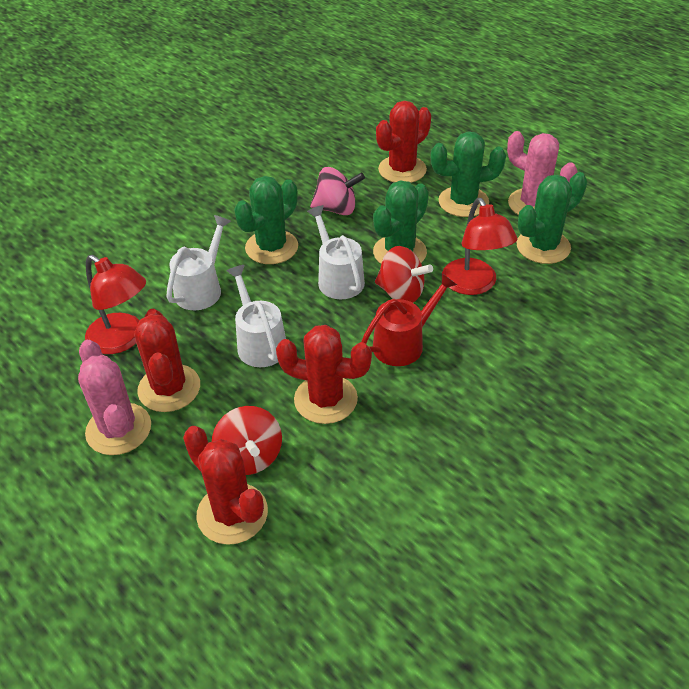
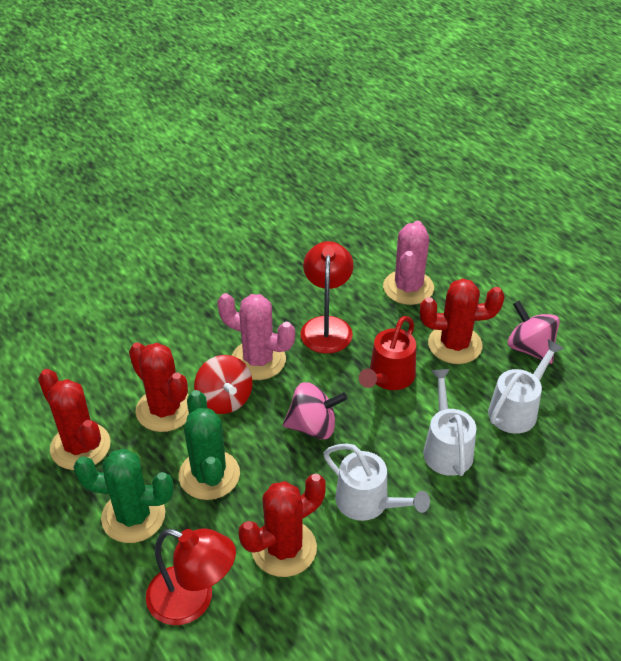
green cactus: [234,176,298,264] [373,180,429,264] [431,132,506,217] [516,172,587,264] = 4 -> [73,449,174,543] [179,390,240,500] = 2
pink spinning top: [310,167,365,215] = 1 -> [283,382,347,439] [508,300,560,364] = 2
red spinning top: [212,406,282,475] [375,246,433,303] = 2 -> [194,355,253,414] = 1

